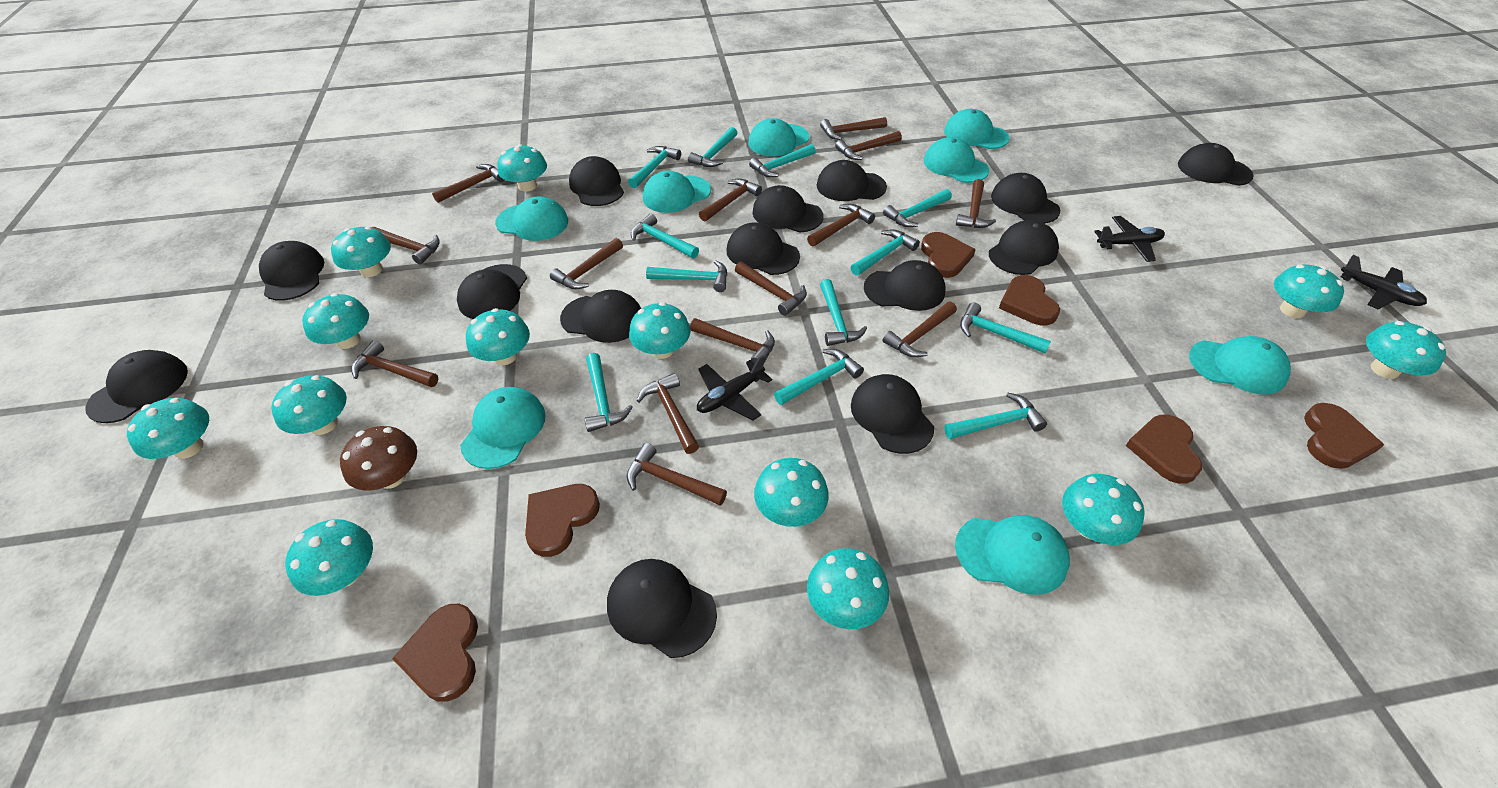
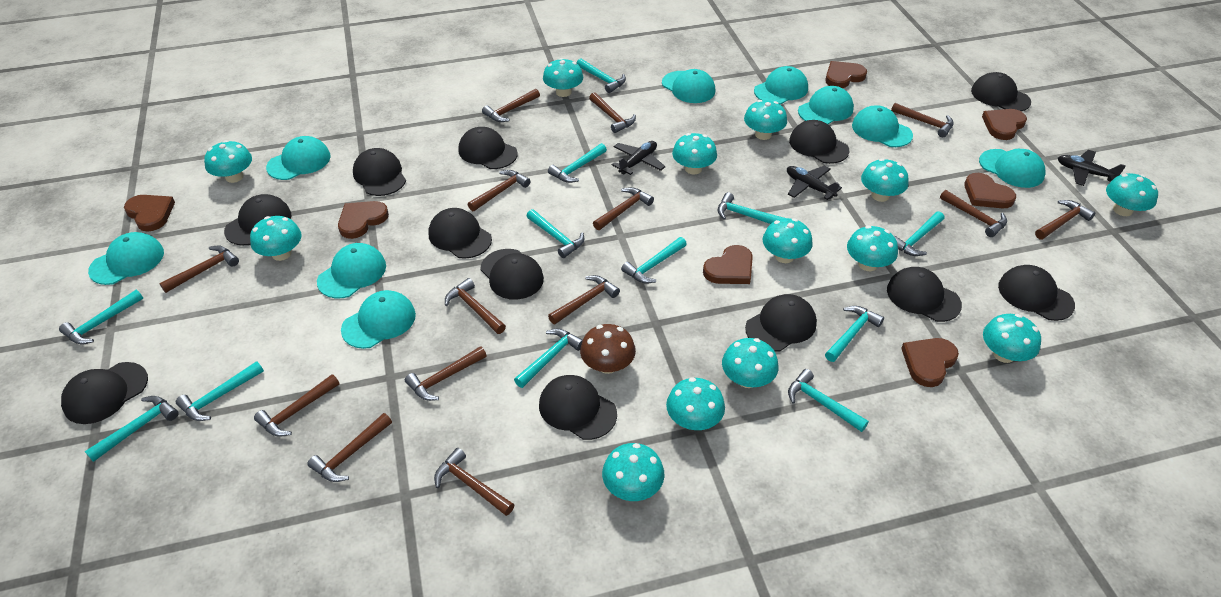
black cap: [85,350,188,423] [259,241,325,301] [457,264,527,319] [560,290,641,343] [569,156,624,206] [607,559,717,658] [727,222,800,275] [753,185,824,233] [817,160,887,201] [851,374,934,454] [864,260,946,311] [989,220,1059,275] [991,173,1060,224] [1178,143,1254,186] = 14 -> [61,362,148,424] [224,194,291,245] [353,148,406,196] [428,208,492,259] [458,127,517,169] [480,249,544,300] [539,375,617,440] [745,294,817,351] [789,120,849,164] [887,267,962,322] [971,72,1031,111] [998,265,1075,321] = 12
brown heart: [392,604,478,702] [525,484,600,557] [921,232,976,278] [999,275,1060,325] [1126,414,1202,484] [1304,403,1384,469] = 6 -> [124,195,175,232] [338,201,389,239] [703,245,753,284] [825,61,867,88] [901,338,959,387] [964,173,1016,209] [982,109,1027,140] = 7
turquoise cap: [460,387,546,469] [495,196,568,241] [643,171,711,213] [748,118,809,156] [924,137,989,183] [944,109,1009,149] [955,515,1070,595] [1189,336,1291,395] = 8 -> [88,232,164,285] [266,136,331,180] [317,243,386,298] [341,290,416,349] [662,69,715,103] [754,66,808,105] [798,86,854,124] [852,105,913,147] [979,149,1045,188] = 9

